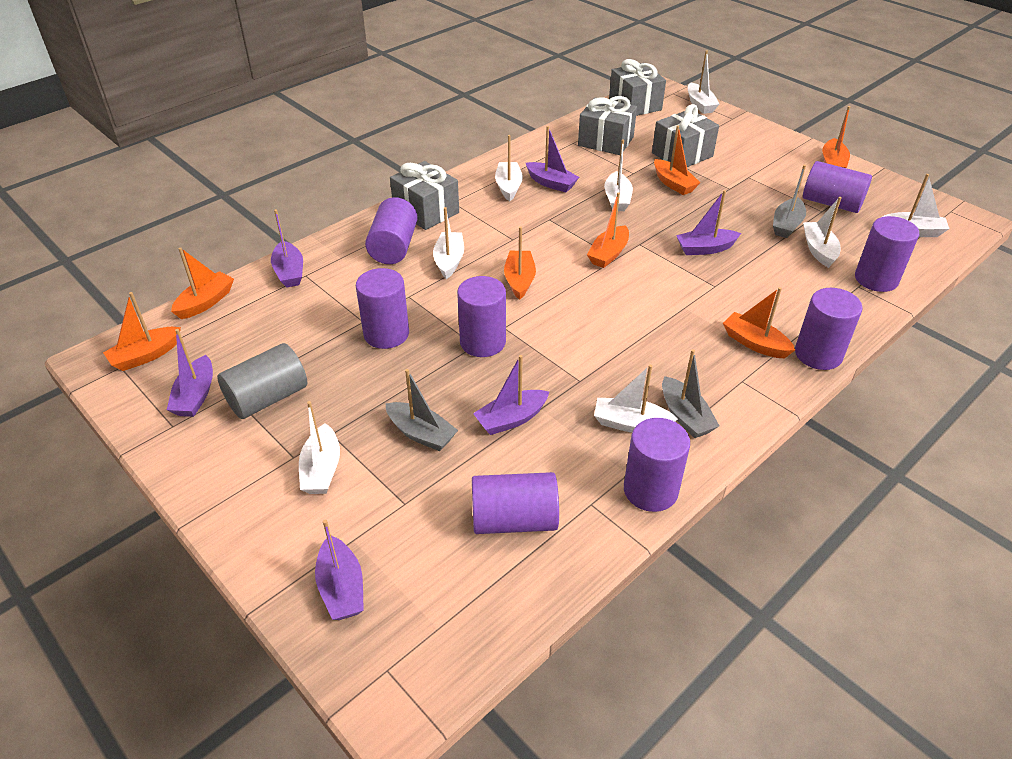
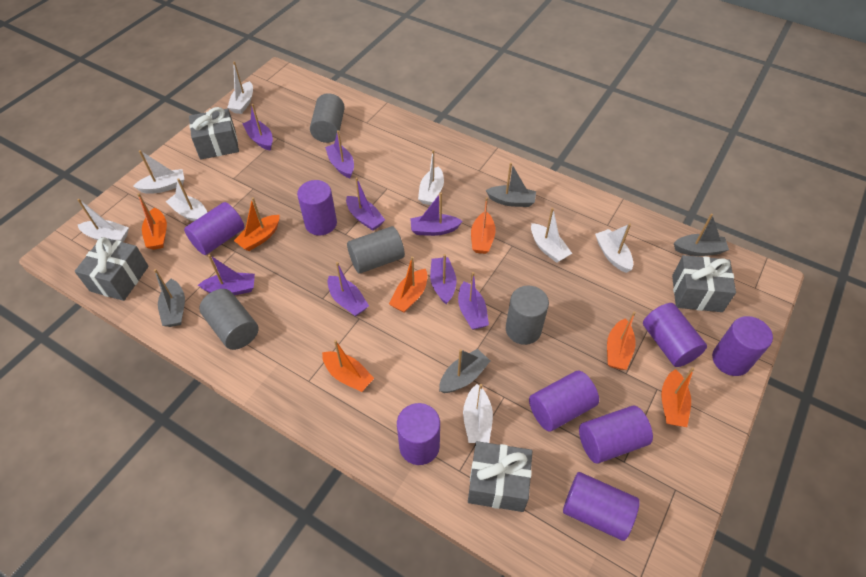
grey boat: [385,369,458,451] [662,349,720,438] [773,165,806,238] = 3 -> [154,269,185,327] [439,349,490,393] [486,163,536,207] [674,214,729,256] = 4
grey cylinder: [217,343,307,419] = 1 -> [199,289,259,350] [310,93,345,143] [347,226,405,274] [506,286,549,345] = 4
purple boat: [167,329,213,417] [271,209,303,288] [315,520,364,620] [473,355,549,435] [526,126,579,193] [676,190,741,255] = 6 -> [198,254,255,295] [242,104,273,151] [325,130,354,178] [328,262,369,317] [346,177,385,231] [410,193,463,236] [430,254,456,304] [458,272,489,330] = 8

